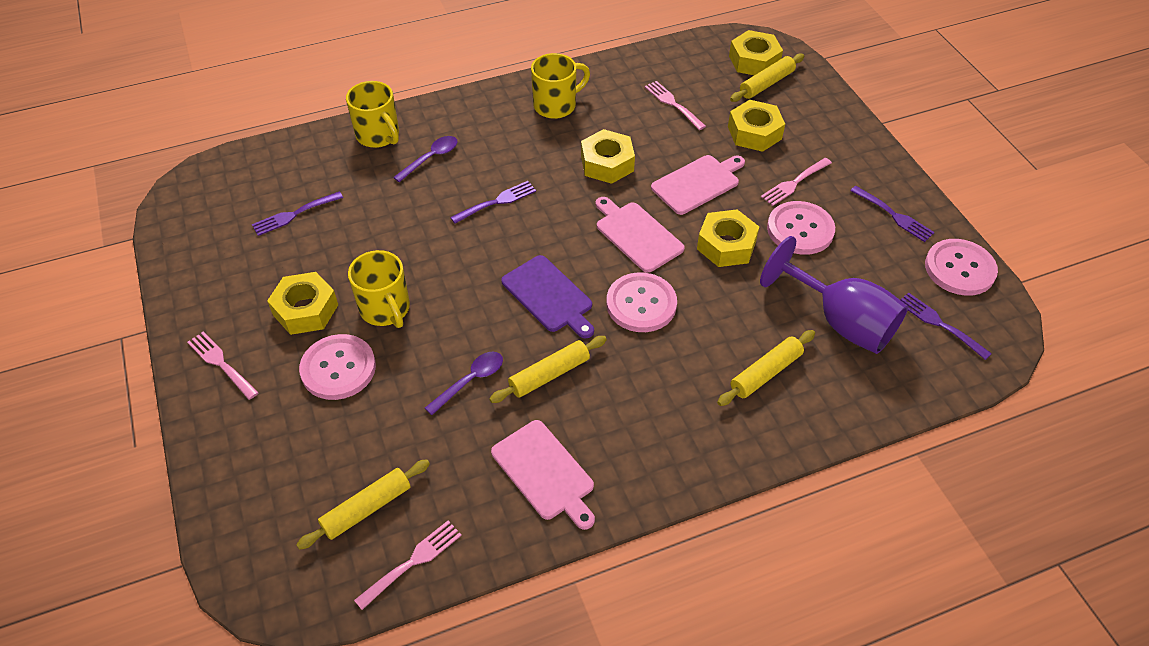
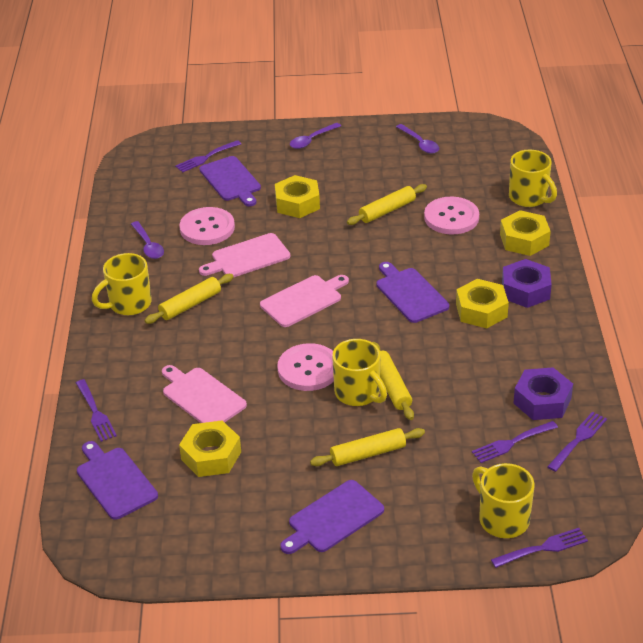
pink button: [299,334,376,400] [606,272,677,332] [767,201,835,255] [925,239,998,296] = 4 -> [179,207,235,245] [277,343,334,391] [424,197,479,234] = 3
pink fork: [187,332,259,400] [354,521,462,610] [645,81,706,130] [761,158,832,206] = 4 -> none = 0
purple cutting board: [501,255,594,338] = 1 -> [77,441,158,520] [199,156,261,206] [280,480,384,554] [376,262,449,323] = 4
purple fork: [252,191,343,236] [450,181,536,224] [850,186,935,242] [901,292,992,360] = 4 -> [76,379,117,442] [175,140,241,173] [472,421,558,463] [491,528,588,568] [547,412,607,472] = 5
purple goblet: [760,236,908,354] = 1 -> none = 0
purple nut: none = 0 -> [502,259,552,308] [513,367,573,420] = 2
purple spoon: [393,136,457,182] [425,351,503,415] = 2 -> [131,221,164,259] [290,123,341,149] [396,124,439,154] = 3
yellow mug: [346,81,399,148] [348,250,410,328] [531,53,590,119] = 3 -> [92,253,152,315] [332,339,387,406] [472,463,535,538] [509,150,557,207] = 4
yellow nut: [267,272,338,335] [581,129,635,184] [697,209,759,267] [728,100,785,152] [729,30,783,75] = 5 -> [179,421,241,477] [275,175,320,218] [456,279,509,328] [500,210,551,256] = 4

